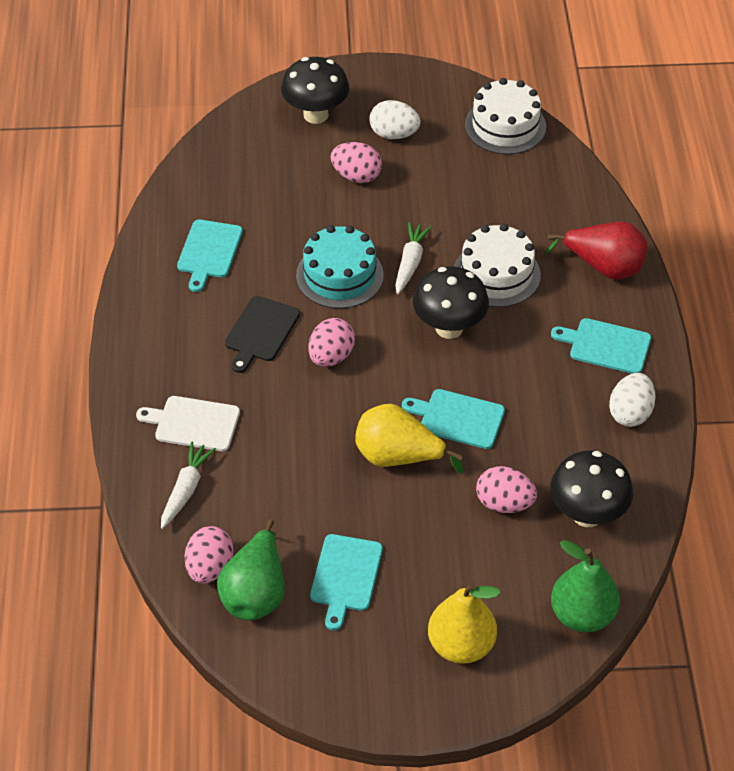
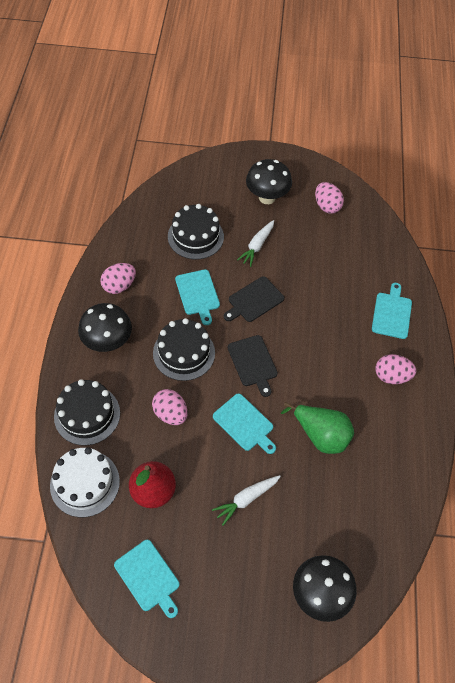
black cake: none = 0 -> [54,379,120,446] [153,318,215,381] [168,204,224,259] = 3
black cutting board: [225,296,300,373] = 1 -> [224,276,284,322] [228,335,278,397] = 2
green pear: [217,519,285,621] [551,540,620,632] = 2 -> [281,402,354,454] = 1
turquoise cake: [296,225,384,309] = 1 -> none = 0
white cake: [454,224,541,307] [465,78,546,154] = 2 -> [50,447,120,517] = 1
white cutting board: [136,396,240,451] = 1 -> none = 0
white egg: [369,100,420,139] [609,373,656,427] = 2 -> none = 0
yellow pear: [355,404,463,474] [428,583,500,664] = 2 -> none = 0

